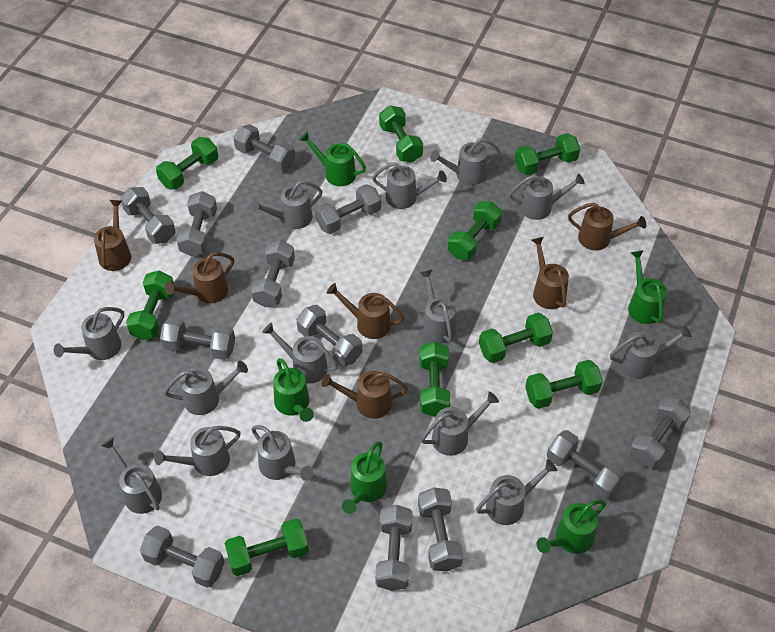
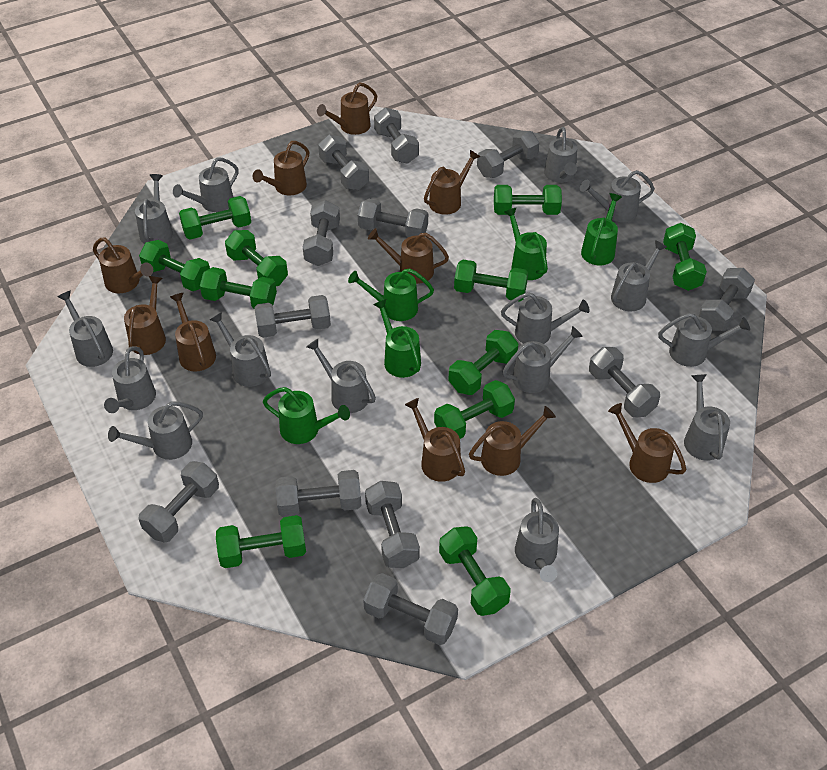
brown watering can: [94,200,131,271] [165,252,234,303] [321,371,408,419] [327,283,404,339] [532,237,569,309] [568,203,646,250] = 6 -> [93,237,153,293] [124,276,166,355] [170,293,216,371] [253,141,309,195] [317,82,377,135] [368,228,449,284] [405,398,465,482] [424,150,480,215] [469,406,556,476] [608,403,686,483] = 10
green dumbbell: [126,271,174,340] [156,137,218,189] [224,518,309,576] [379,105,423,163] [419,341,451,417] [448,201,502,260] [479,313,553,363] [515,133,580,176] [525,360,603,409] = 9 -> [139,240,210,291] [179,196,251,239] [200,267,277,309] [216,515,306,568] [225,230,288,286] [434,380,515,439] [439,526,511,616] [448,330,519,395] [454,260,528,302] [494,185,562,215] [663,223,707,291] = 11
grey watering can: [54,307,124,360] [101,437,162,514] [154,426,241,476] [164,361,248,415] [251,180,322,229] [251,425,313,481] [262,323,338,384] [372,162,447,209] [419,269,456,344] [421,392,499,456] [430,138,501,185] [476,459,557,525] [509,173,585,220] [610,325,692,379] = 14 -> [57,291,113,367] [104,346,156,413] [108,401,203,460] [135,174,173,244] [173,157,239,212] [210,312,271,387] [307,339,376,413] [501,292,590,344] [502,326,583,393] [515,498,559,582] [544,127,577,183] [580,170,655,222] [611,240,667,311] [658,313,750,367] [684,374,730,460] = 15

